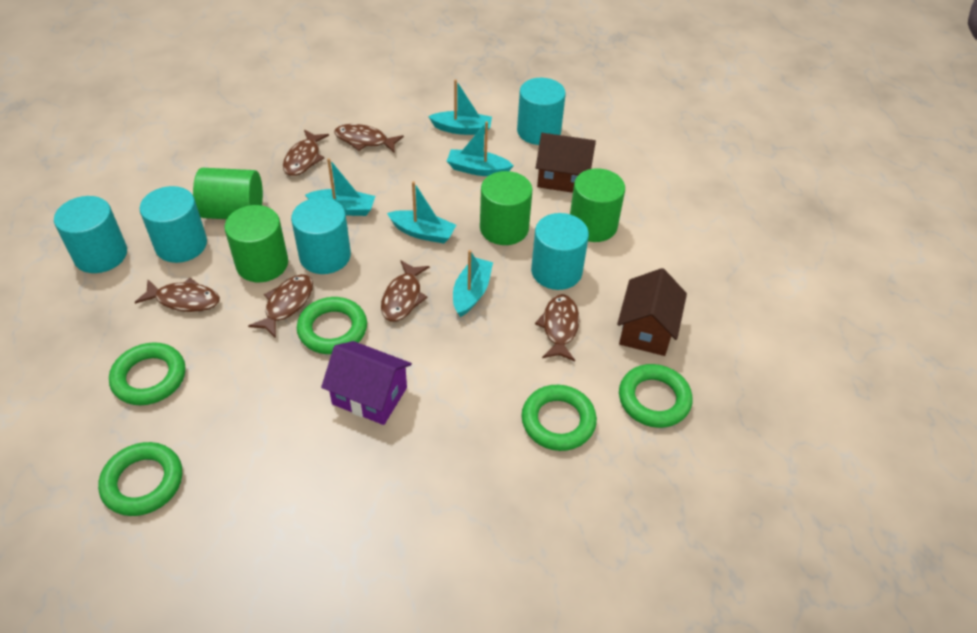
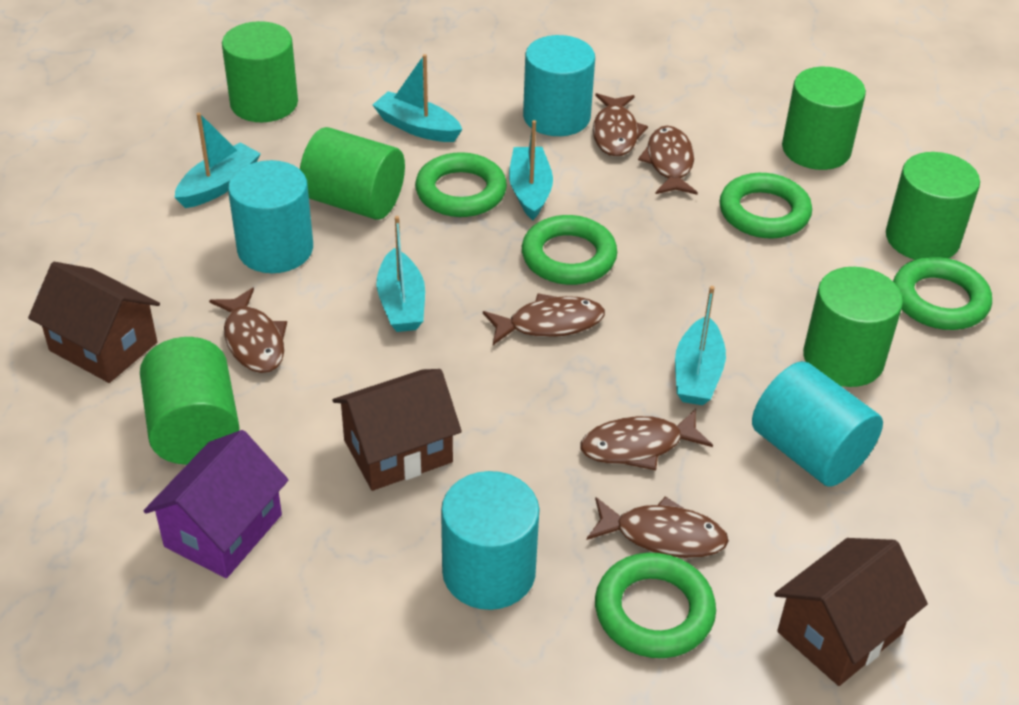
brown house: [536,133,596,193] [617,268,687,356] = 2 -> [28,262,160,383] [333,369,462,491] [774,538,928,686] = 3
green cylinder: [193,168,263,219] [224,205,288,282] [480,171,532,245] [570,168,625,242] = 4 -> [140,337,240,465] [222,21,298,122] [300,127,405,220] [782,67,866,170] [803,267,903,387] [886,152,980,260] = 6
turquoise cylinder: [54,196,127,273] [140,186,207,263] [291,198,351,274] [517,78,566,145] [531,213,589,290] = 5 -> [228,160,313,273] [441,471,539,610] [523,35,595,136] [752,361,883,487] = 4

